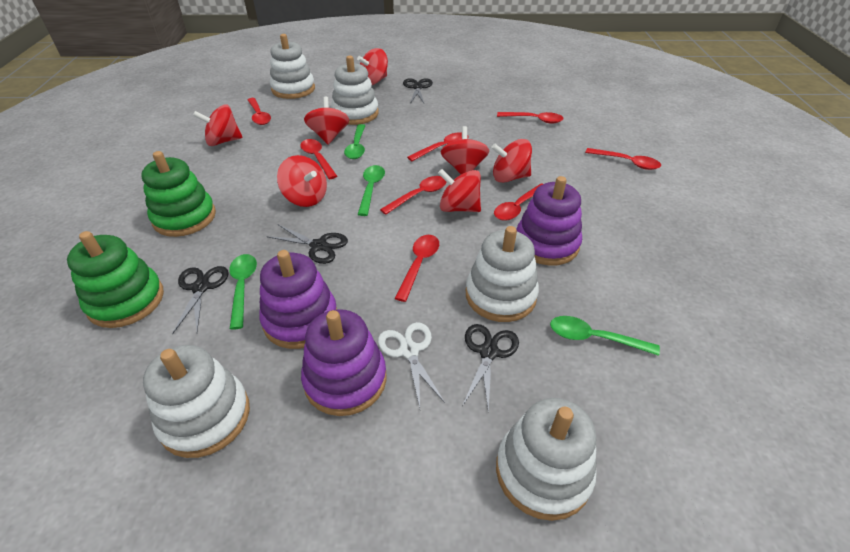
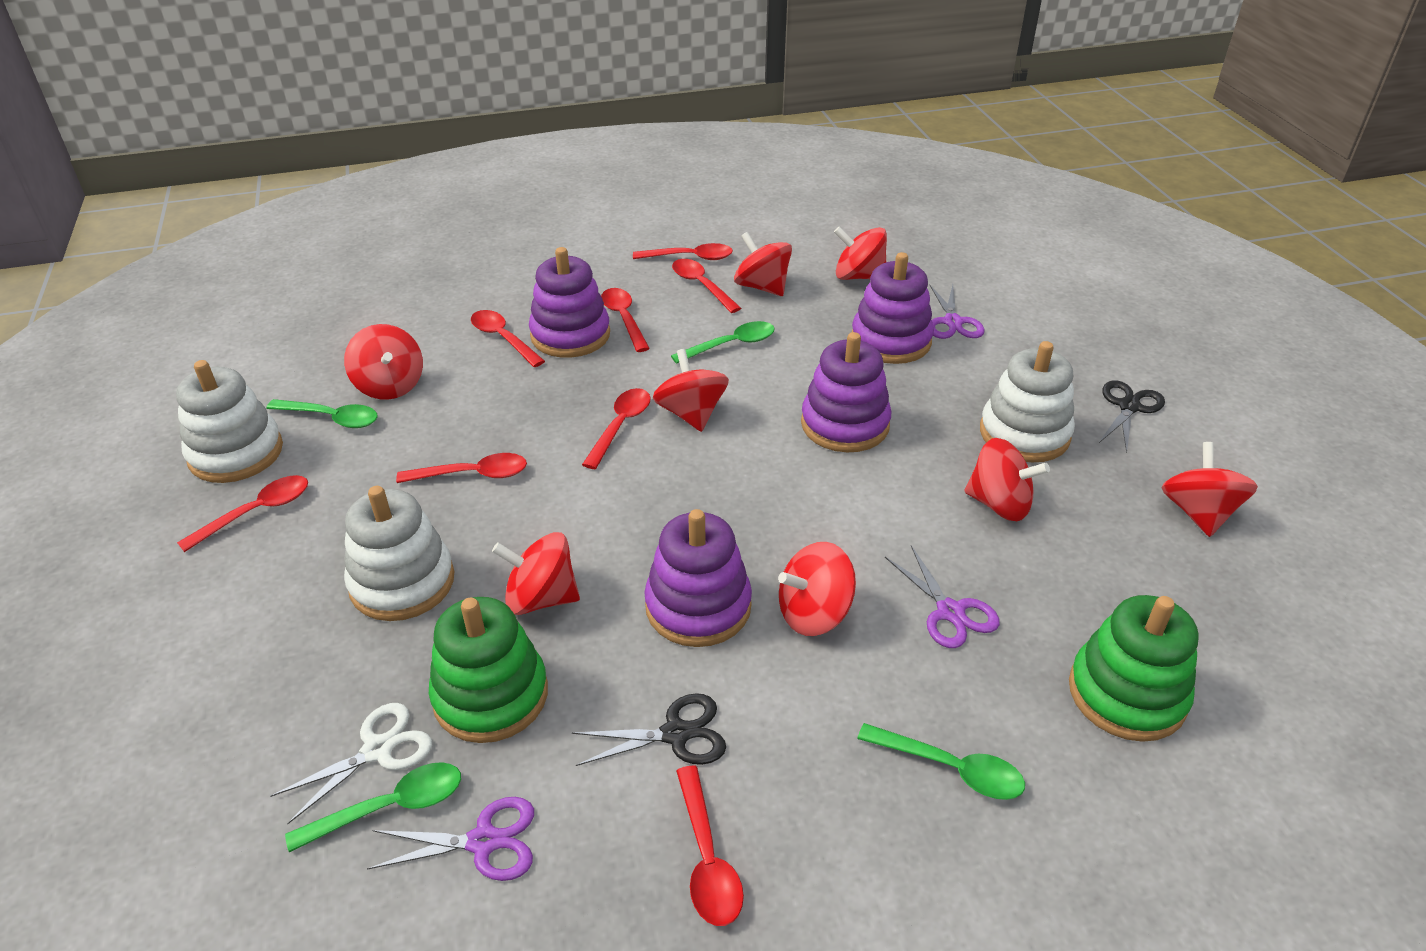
black scissors: [172,266,229,335] [266,225,348,264] [403,78,433,104] [462,324,519,414] = 4 -> [572,693,726,766] [1098,380,1165,454] = 2
purple scissors: none = 0 -> [367,797,534,881] [885,545,1000,648] [930,285,985,339] = 3
purple stacking toy: [259,250,337,349] [301,309,387,416] [516,176,582,265] = 3 -> [529,247,610,358] [644,509,752,647] [801,332,891,452] [852,252,934,364] = 4
red spinning top: [193,104,243,146] [277,155,327,207] [304,97,349,144] [357,48,388,85] [438,169,481,212] [441,126,489,175] [491,139,532,183] = 7 -> [344,324,423,400] [492,532,580,615] [653,349,729,432] [734,232,792,296] [778,542,856,636] [834,227,887,280] [965,438,1050,521] [1162,442,1258,537] = 8
white stacking toy: [143,345,250,458] [270,34,315,99] [331,56,379,125] [466,226,539,322] [496,398,597,521] = 5 -> [176,360,283,483] [344,486,455,621] [980,341,1075,463] = 3

